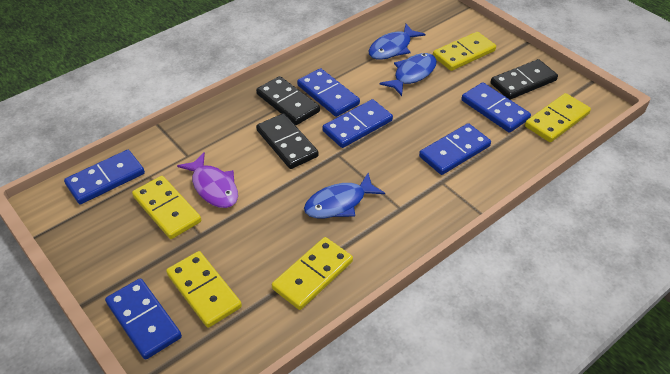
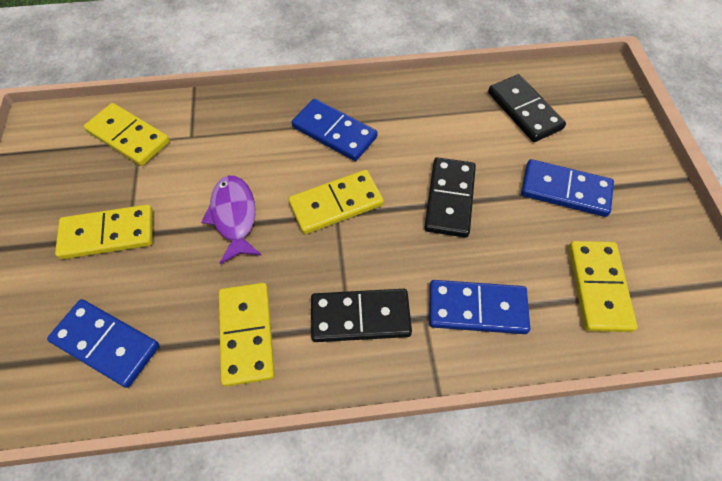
blue domino: [64,150,145,204] [105,278,182,360] [297,68,360,117] [322,99,393,148] [419,123,491,175] [462,82,531,133] = 6 -> [47,299,160,388] [292,99,377,161] [429,280,530,334] [521,159,614,217] = 4
blue fish: [304,173,385,218] [369,24,426,60] [380,53,437,96] = 3 -> none = 0

